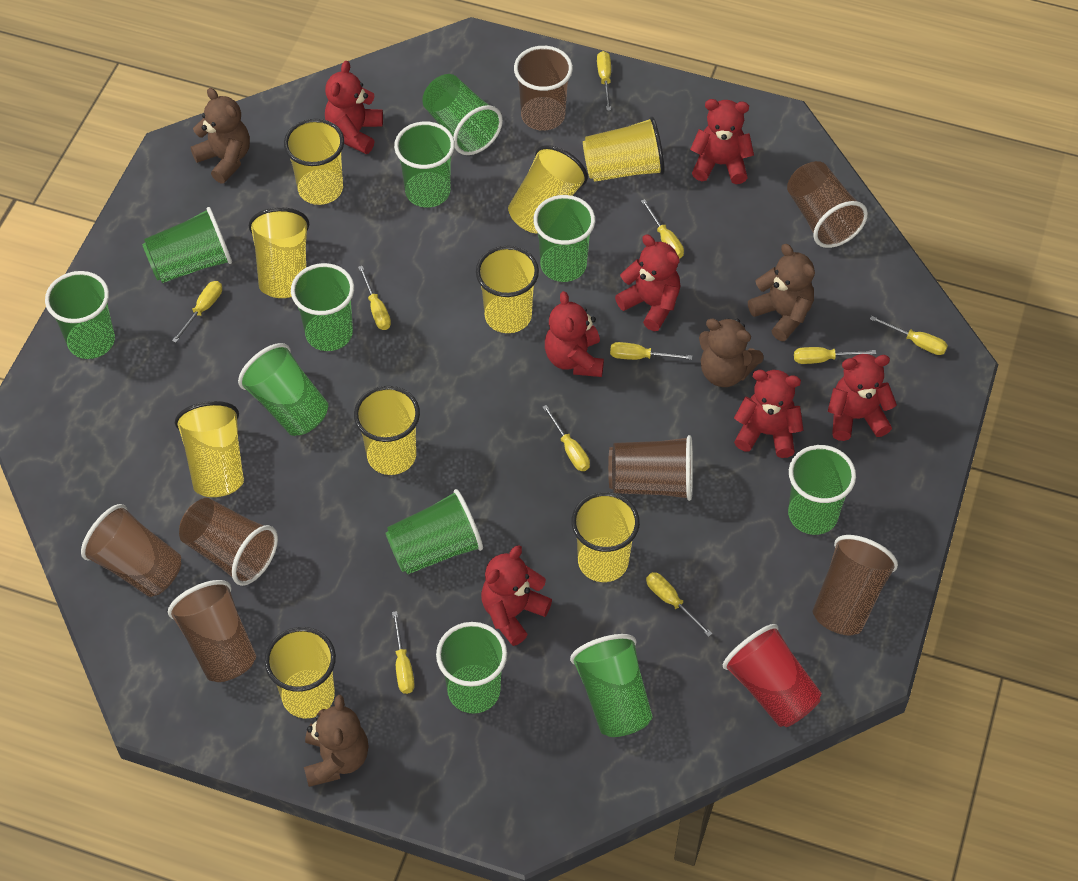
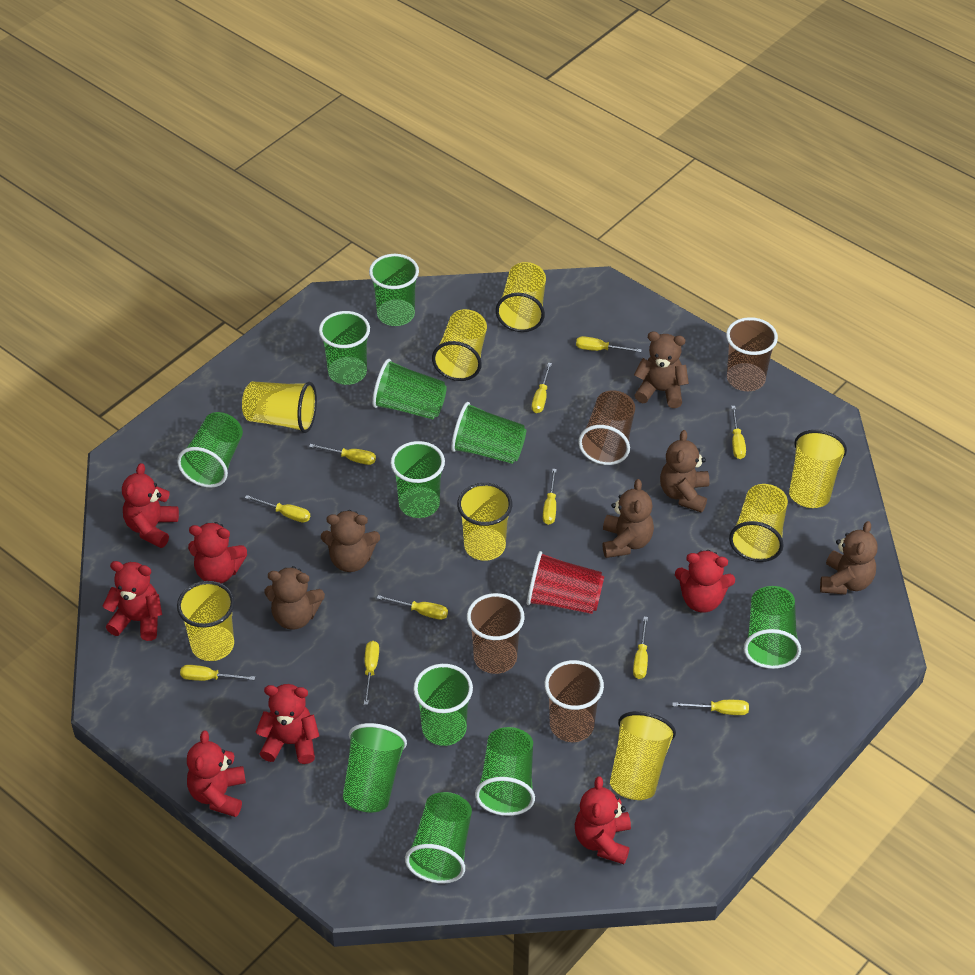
brown cup: [81,504,181,597] [168,580,256,682] [179,498,278,586] [514,46,573,131] [608,435,693,501] [787,161,868,248] [812,535,898,636] = 7 -> [467,593,525,674] [545,660,604,742] [578,390,635,465] [726,317,778,391] = 4
brown teddy bear: [191,88,250,184] [304,695,369,787] [699,318,764,387] [748,244,815,341] = 4 -> [264,566,325,630] [321,510,380,572] [602,479,654,558] [634,331,689,408] [660,430,710,513] [820,521,878,595] = 6
yellow cup: [175,401,244,497] [249,207,310,298] [264,627,336,718] [284,119,344,205] [354,386,420,475] [476,246,539,333] [508,145,588,234] [571,492,640,582] [583,116,665,182] = 9 -> [177,581,235,661] [242,381,317,433] [432,309,487,381] [457,483,512,561] [496,262,546,332] [610,711,676,800] [729,484,788,562] [789,430,847,508] = 8
yellow screwdriver: [172,281,222,343] [358,266,391,330] [392,611,415,694] [542,405,590,471] [597,51,611,111] [610,342,692,360] [641,199,684,259] [646,572,712,637] [794,347,876,364] [870,316,948,355] = 10 -> [180,665,255,681] [245,495,310,522] [309,444,376,465] [364,641,379,705] [377,595,448,620] [532,363,552,413] [543,469,557,525] [576,336,642,352] [633,617,648,679] [672,700,749,715] [731,406,746,459] = 11

